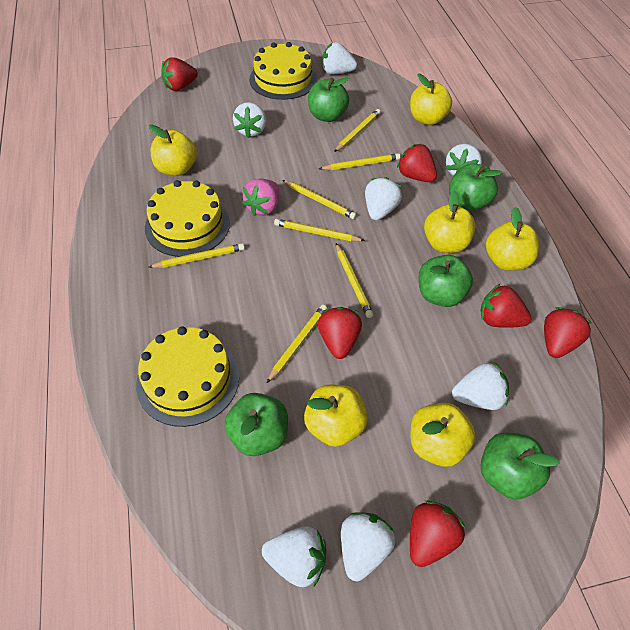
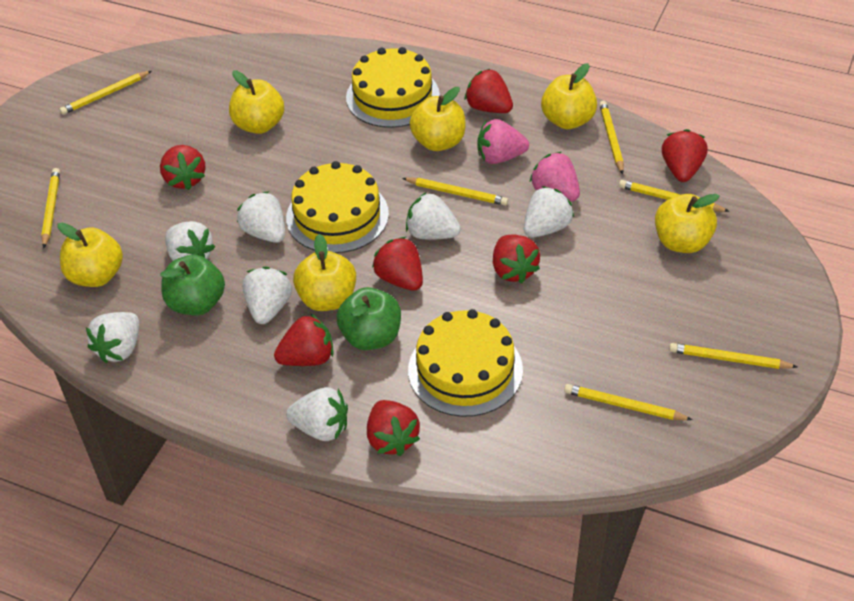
green apple: [224,393,288,456] [308,77,349,122] [419,255,473,307] [449,164,502,211] [481,433,559,499] = 5 -> [161,255,225,316] [337,287,401,350] = 2
pink strawberry: [242,179,279,216] = 1 -> [478,119,529,164] [530,152,580,201] = 2
red strawberry: [161,57,198,91] [318,307,362,359] [397,143,437,182] [410,500,466,567] [481,284,532,328] [544,307,591,358] = 6 -> [160,145,206,190] [274,314,333,366] [367,400,420,456] [372,237,423,291] [464,69,513,113] [493,234,540,284] [662,129,708,182] = 7

